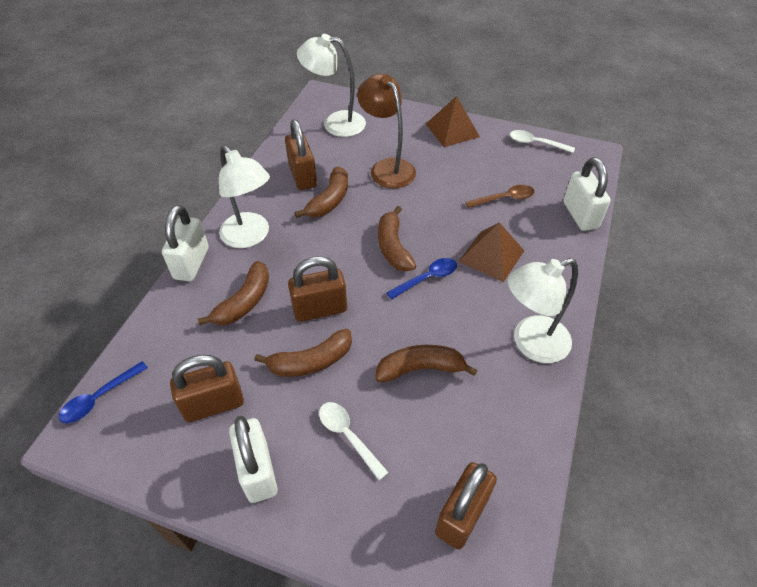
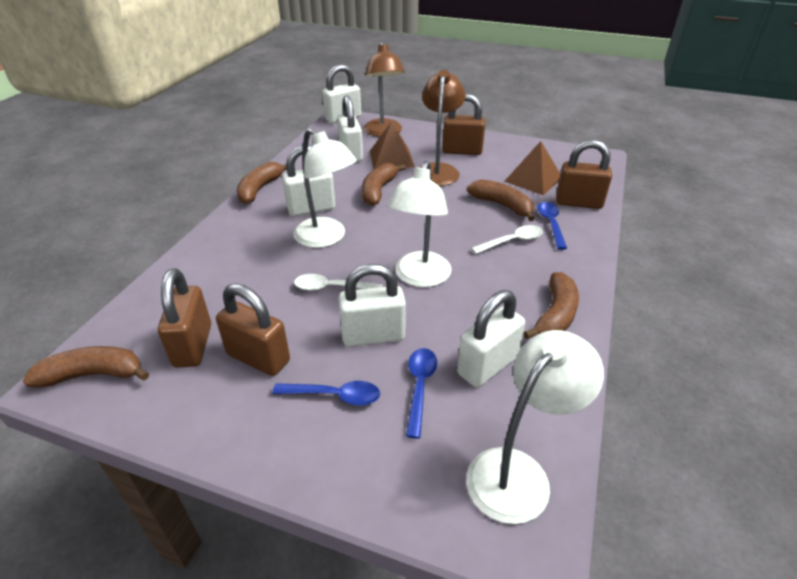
blue spoon: [59,361,148,423] [386,258,457,300] = 2 -> [272,381,380,405] [406,348,437,439] [537,202,567,250] = 3
brown lamp: [357,74,416,188] = 1 -> [364,42,405,137] [420,70,466,186] = 2
brown spoon: [466,185,535,208] = 1 -> none = 0
white padlock: [162,205,209,281] [229,416,277,503] [563,157,611,231] = 3 -> [282,145,335,216] [322,64,361,123] [337,95,363,162] [339,264,406,347] [457,290,525,387] = 5

